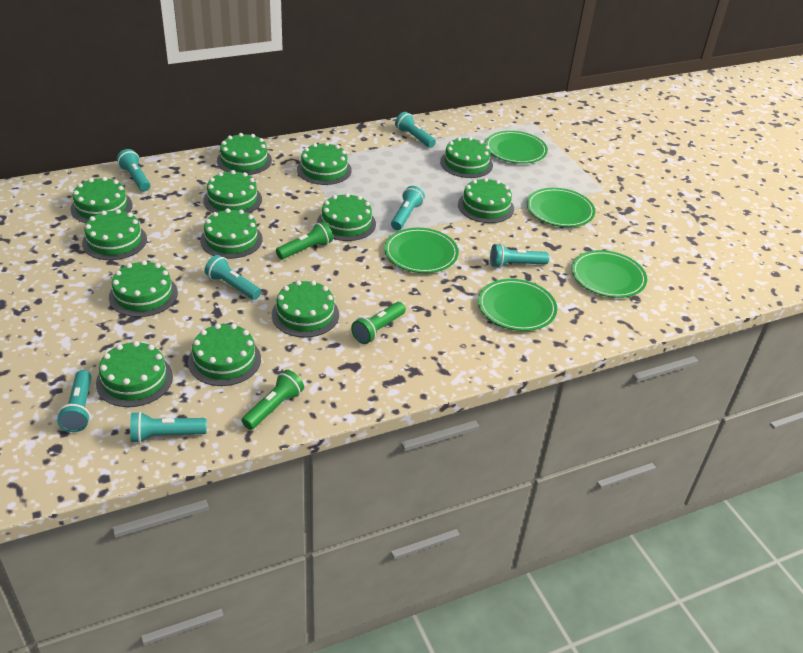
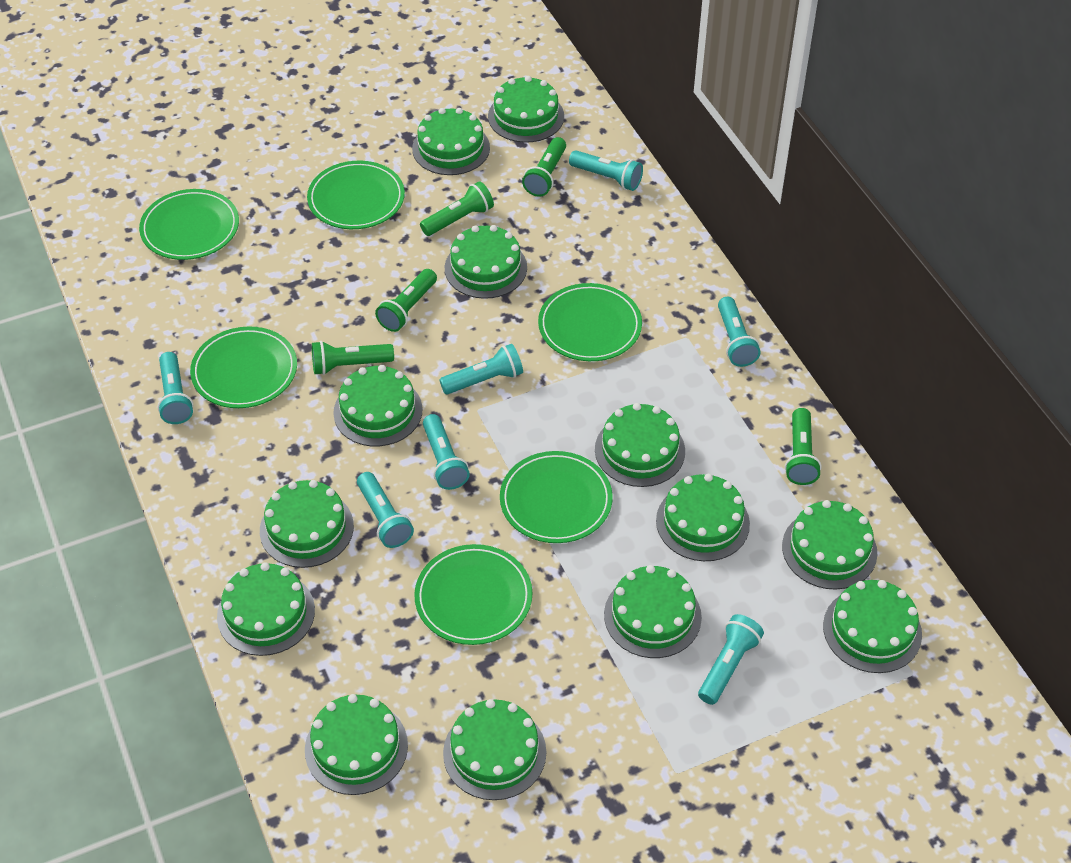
green flashlight: [242,370,304,430] [276,221,333,259] [351,302,406,344] = 3 -> [312,341,394,375] [375,269,437,332] [420,181,494,236] [522,137,566,197] [785,408,821,485] = 5
green plate: [384,228,459,273] [478,279,557,331] [485,131,548,164] [527,188,595,227] [571,250,647,298] = 5 -> [139,189,239,260] [190,326,297,408] [307,161,405,229] [414,544,532,645] [500,451,613,543] [538,283,642,361] = 6

